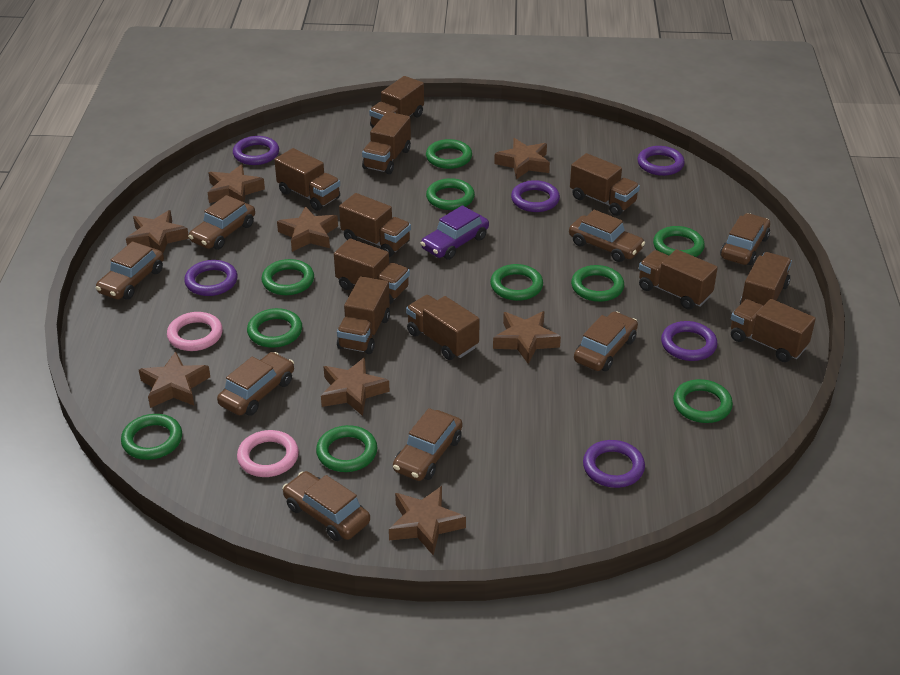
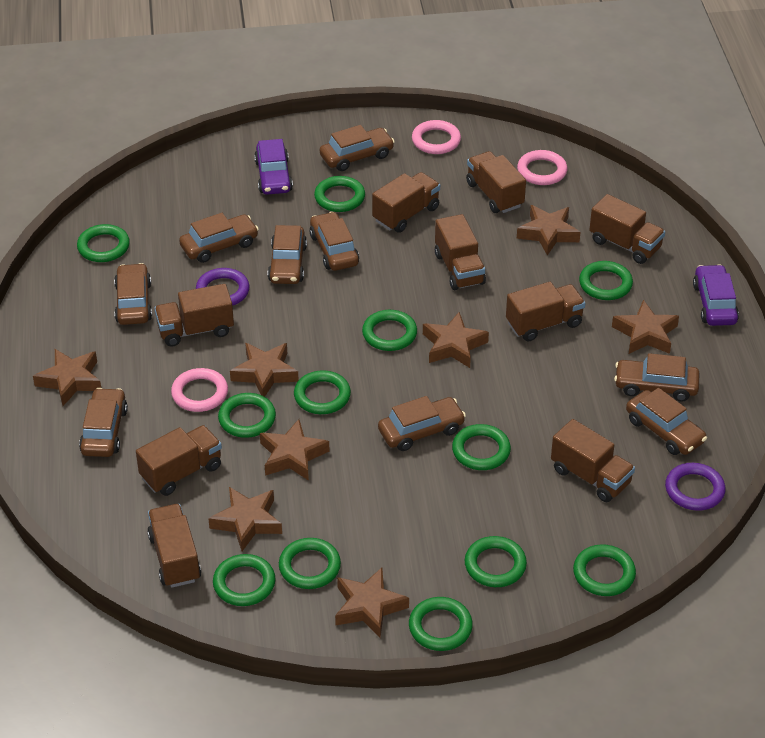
brown car: [95,241,164,300] [188,195,255,250] [217,352,294,416] [282,471,370,541] [393,408,463,481] [569,210,645,262] [574,311,638,371] [720,213,770,265] = 8 -> [79,388,128,457] [114,263,152,325] [179,213,259,263] [268,225,307,284] [310,212,359,271] [320,125,395,171] [378,396,466,451] [614,353,700,402] [626,388,707,455] = 9
brown truck: [274,148,340,211] [334,238,410,304] [337,276,390,354] [339,193,411,257] [362,112,411,174] [369,76,424,128] [406,295,480,360] [570,153,640,216] [639,249,718,310] [731,299,816,362] [740,252,792,306] = 11 -> [136,425,222,496] [147,504,201,588] [154,284,234,346] [372,172,440,233] [435,214,486,290] [466,151,526,213] [506,282,585,342] [551,419,635,502] [589,194,665,264] = 9
green ring: [121,414,182,460] [247,308,302,348] [262,259,314,295] [316,425,377,472] [426,139,472,169] [426,178,475,210] [490,264,543,301] [571,265,624,302] [653,226,705,257] [673,379,733,423] = 10 -> [77,224,130,262] [213,554,276,606] [218,393,276,438] [279,538,341,589] [294,370,351,414] [314,176,365,212] [362,310,417,351] [409,597,473,651] [452,424,511,470] [465,536,527,587] [573,544,636,596] [579,261,633,300] = 12
pink ring: [167,312,223,351] [237,430,299,477] = 2 -> [171,368,228,412] [412,120,461,154] [517,150,567,185] = 3
purple car: [421,205,489,260] = 1 -> [254,139,293,195] [693,264,739,326] = 2
purple ring: [184,260,238,296] [233,136,279,165] [511,180,560,212] [583,440,645,488] [637,146,685,176] [661,321,717,361] = 6 -> [196,268,250,306] [665,463,725,511] = 2

